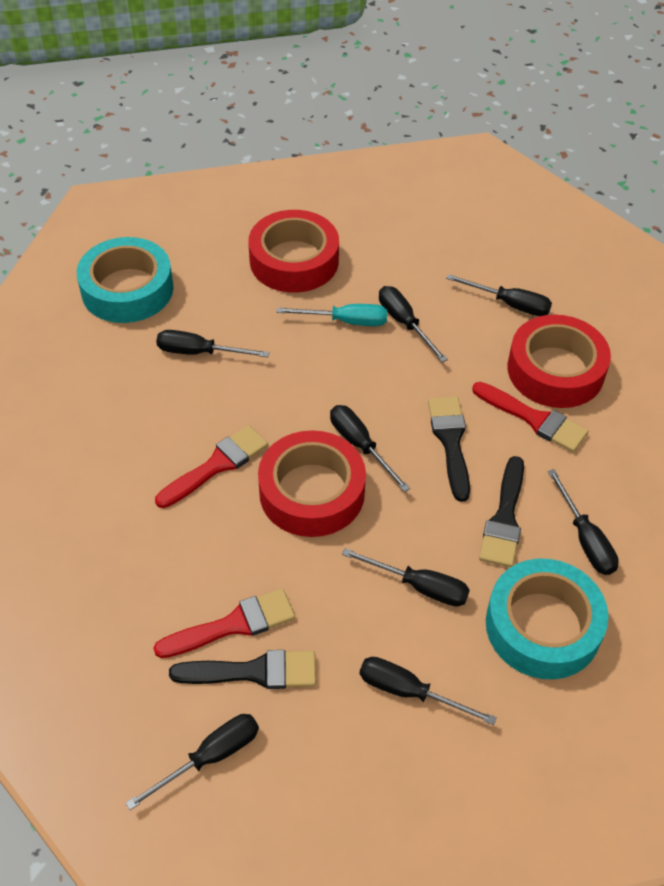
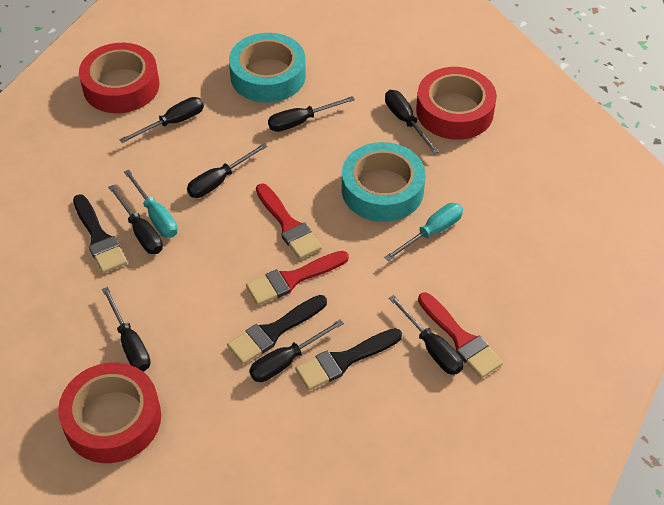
turquoise screwdriver: [277,304,387,326] = 1 -> [124,170,178,238] [384,203,463,261] = 2

